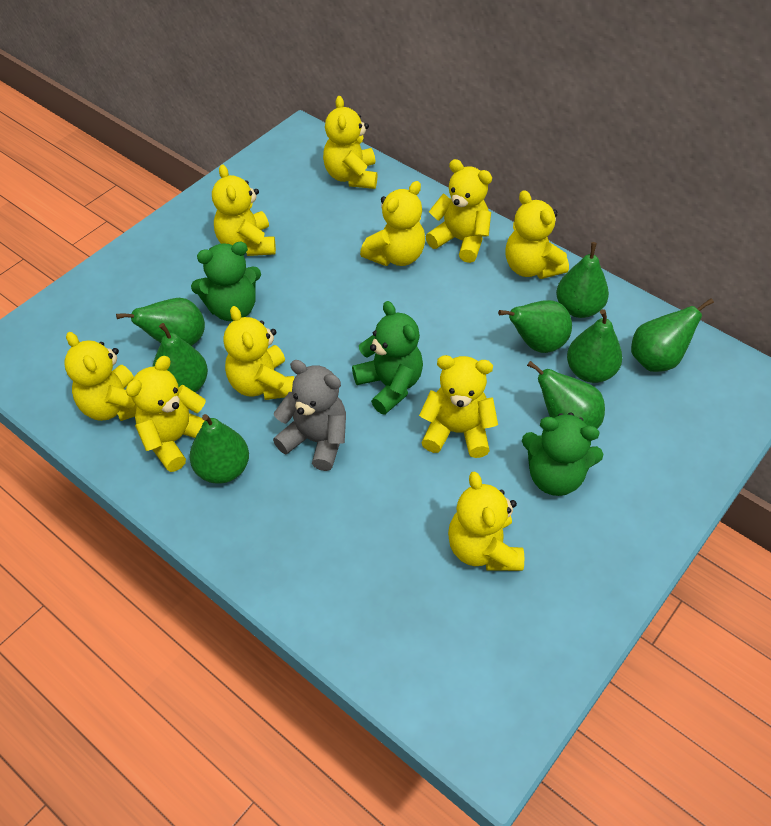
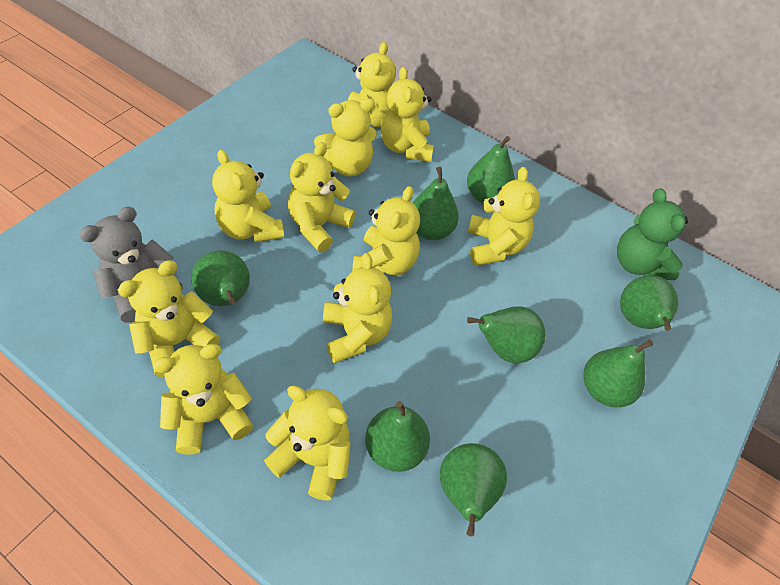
green teddy bear: [191,242,261,321] [352,301,423,415] [522,413,603,496] = 3 -> [617,188,688,280] = 1
yellow teddy bear: [64,332,137,421] [126,356,206,472] [212,164,276,256] [223,306,294,400] [323,96,378,189] [360,181,425,266] [419,355,498,458] [426,159,492,263] [448,471,524,571] [505,190,569,279] = 10 -> [118,260,220,377] [153,344,253,455] [212,149,284,243] [264,385,351,500] [288,142,355,252] [314,98,377,177] [323,253,392,363] [348,42,396,127] [352,186,420,275] [381,67,434,162] [468,167,540,266] = 11

